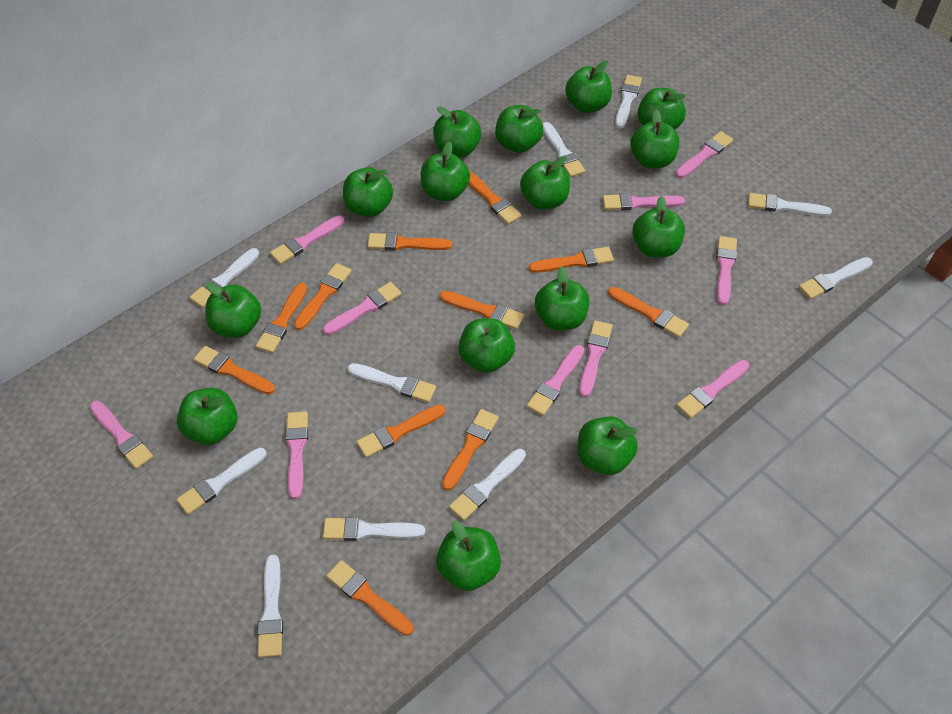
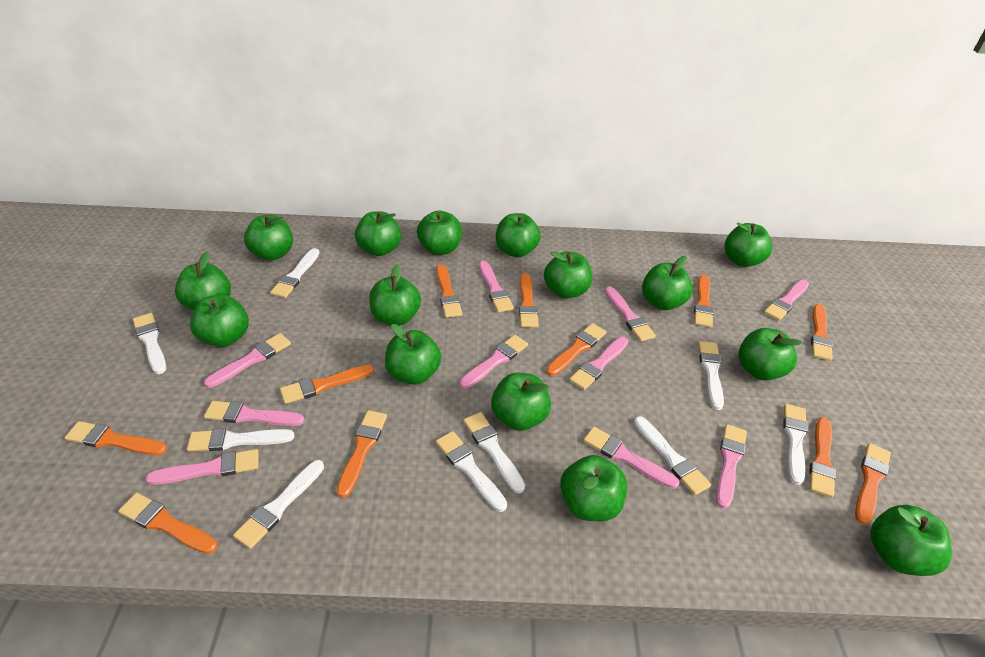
white brush: [176,448,266,515] [189,248,259,308] [257,554,283,658] [323,517,425,541] [348,363,436,403] [449,449,526,521] [543,122,585,177] [615,75,642,129] [748,193,832,216] [799,257,873,299] = 10 -> [133,313,166,374] [187,428,295,452] [233,460,324,549] [270,248,320,298] [436,431,507,512] [463,412,525,493] [634,416,711,495] [698,341,724,410] [783,404,808,485] = 9

